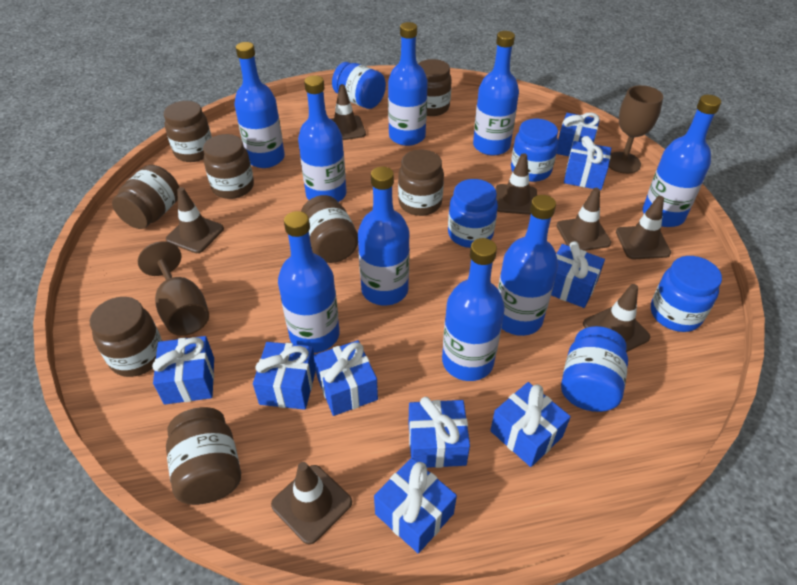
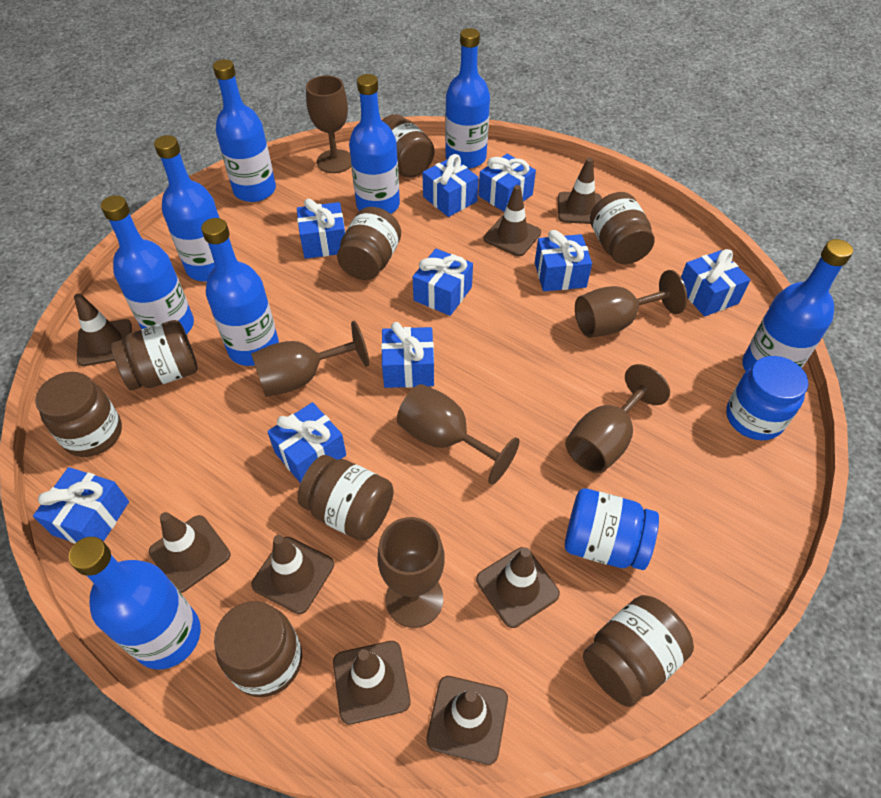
blue bottle: [234,42,285,168] [278,211,340,353] [298,75,347,202] [358,167,410,305] [388,22,428,146] [442,238,505,381] [473,31,519,156] [498,195,558,336] [642,95,721,227] = 9 -> [69,537,201,669] [101,195,194,334] [154,135,220,281] [201,218,279,366] [213,59,276,202] [349,74,400,214] [445,28,490,169] [742,239,853,371] = 8
blue jar: [332,62,386,109] [448,179,498,248] [511,119,558,182] [561,326,628,412] [651,256,722,332] = 5 -> [565,489,659,570] [726,356,808,440] = 2
brown goblet: [138,242,209,336] [609,85,663,174] = 2 -> [251,321,369,397] [306,75,351,173] [378,517,445,628] [397,384,520,485] [565,364,670,473] [575,270,687,338] = 6
brown traffic cone: [166,187,224,253] [271,462,352,545] [331,84,366,140] [495,153,537,215] [557,188,611,251] [583,284,650,352] [616,196,671,259] = 7 -> [74,293,132,366] [149,512,230,593] [251,535,334,614] [333,641,411,724] [426,676,508,765] [476,547,560,628] [484,185,541,256] [558,158,602,224] = 8

